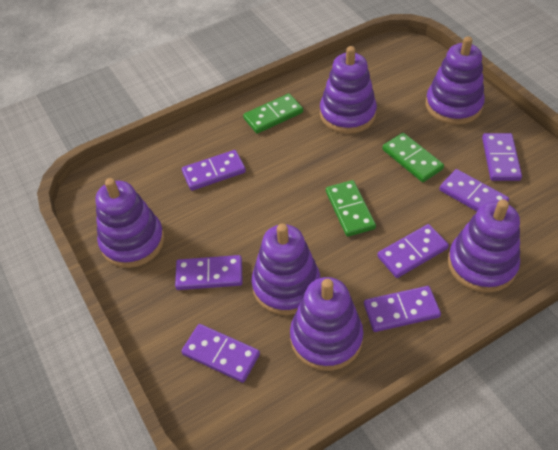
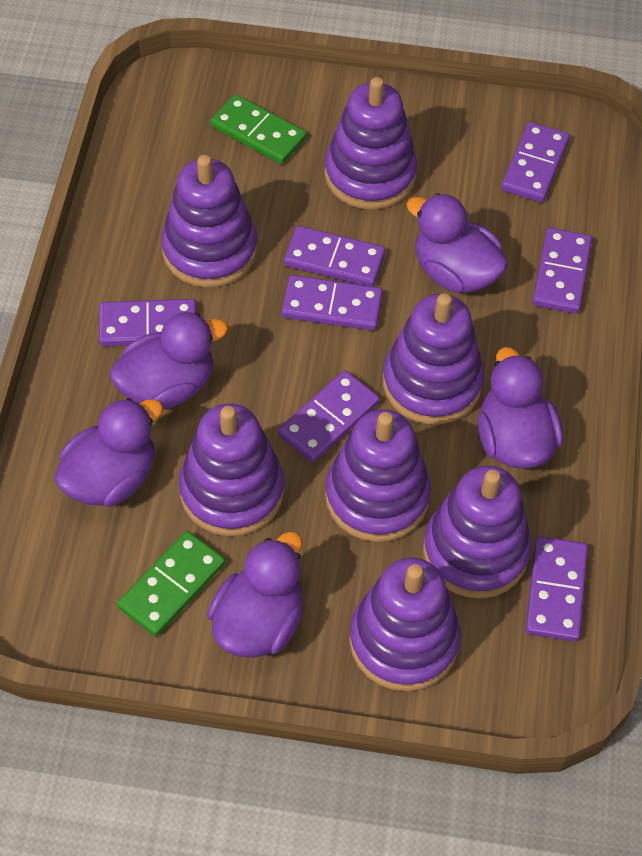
green domino: [243,94,303,134] [326,180,376,237] [382,133,444,182] = 3 -> [117,531,225,637] [210,94,307,164] = 2
purple duck: none = 0 -> [55,398,163,507] [109,312,228,409] [207,531,303,658] [406,193,508,293] [478,347,563,469] = 5
purple stacking toy: [96,178,164,268] [251,224,320,315] [290,277,363,371] [320,46,377,134] [426,36,485,125] [448,199,520,293] = 6 -> [161,155,257,288] [179,404,284,536] [325,77,417,210] [325,410,431,542] [349,558,461,691] [383,293,484,425] [423,466,532,598] = 7

